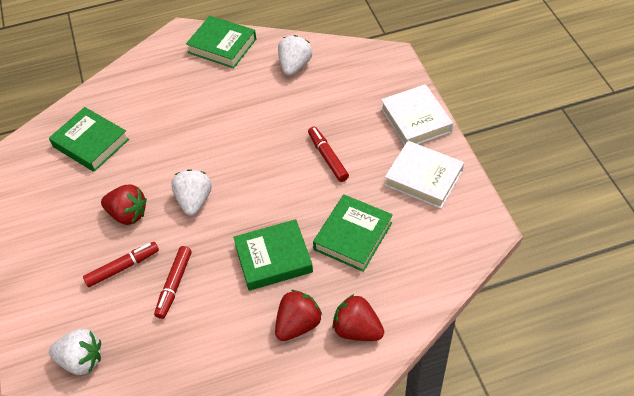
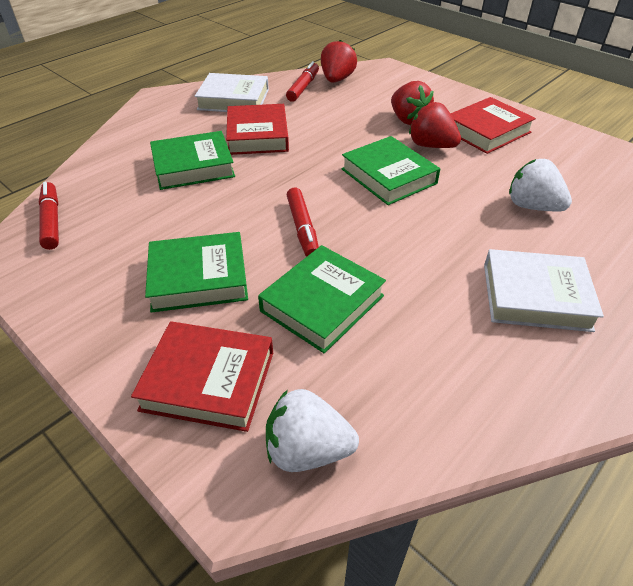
red book: none = 0 -> [131,321,273,432] [226,104,289,155] [450,97,536,154] = 3
white strawberry: [49,329,101,375] [171,169,212,216] [278,35,312,76] = 3 -> [266,389,359,472] [509,159,572,211] = 2

